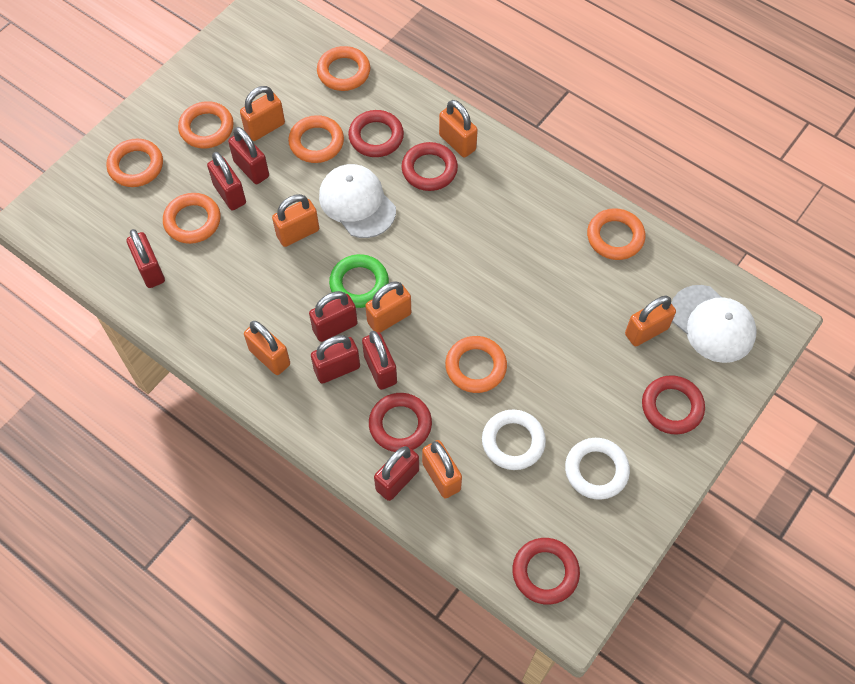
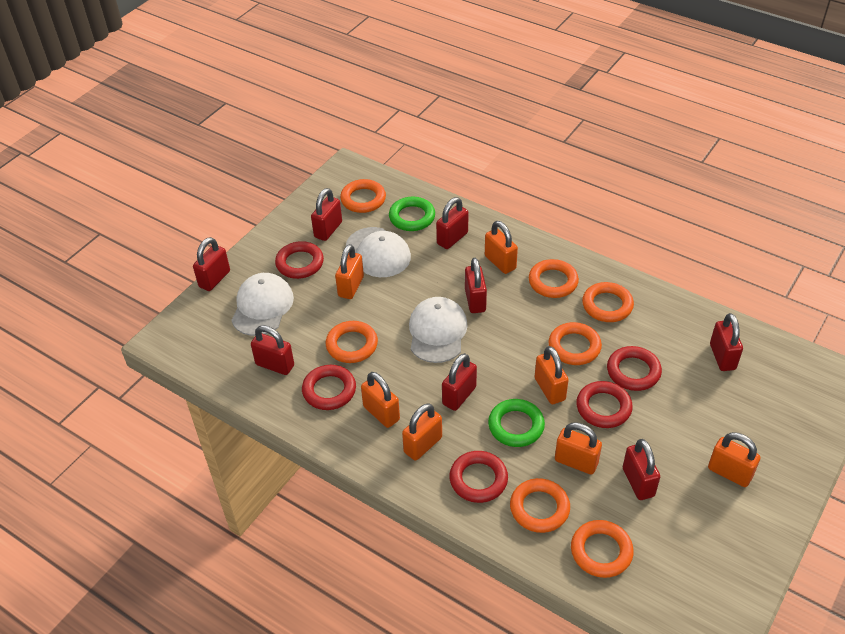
green ring: [329,254,389,308] = 1 -> [389,197,435,231] [488,399,545,447] = 2
red padlock: [127,229,165,288] [207,152,246,210] [228,127,269,184] [309,291,358,342] [311,335,360,384] [362,331,397,390] [374,445,419,501] = 7 -> [193,237,230,291] [251,325,294,375] [311,188,342,241] [436,197,468,249] [442,353,477,411] [465,258,487,313] [623,439,660,500] [710,313,743,371] = 8
white cap: [319,164,396,238] [671,285,757,363] = 2 -> [231,273,294,336] [346,227,411,277] [409,297,468,363] = 3
white ring: [482,409,546,470] [565,438,630,500] = 2 -> none = 0

